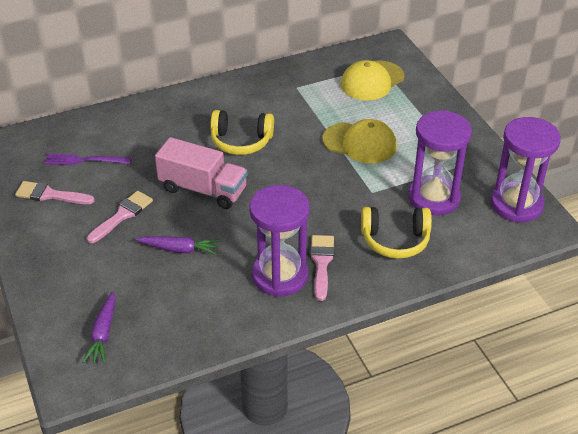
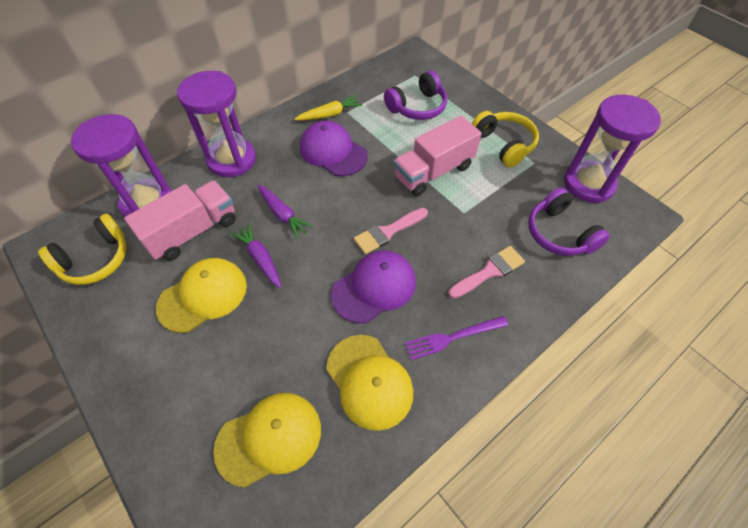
pink brush: [15,181,95,204] [87,191,153,243] [310,235,334,301] = 3 -> [354,208,428,254] [449,246,525,299] = 2
pink truck: [155,137,247,209] = 1 -> [124,180,236,261] [393,116,482,196] = 2
purple cap: none = 0 -> [300,121,368,176] [331,250,416,324] = 2
purple headphones: none = 0 -> [384,71,447,120] [528,187,610,256] = 2
yellow cap: [322,119,397,163] [340,60,405,100] = 2 -> [156,258,247,333] [213,393,321,488] [326,335,413,431] = 3
yellow carrot: none = 0 -> [294,95,363,120] = 1

